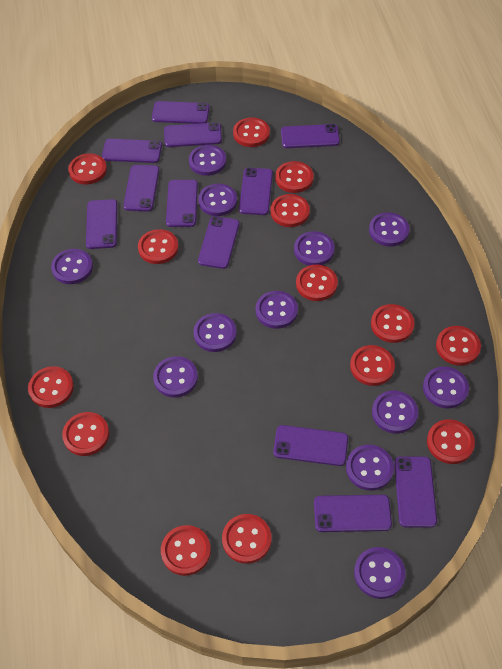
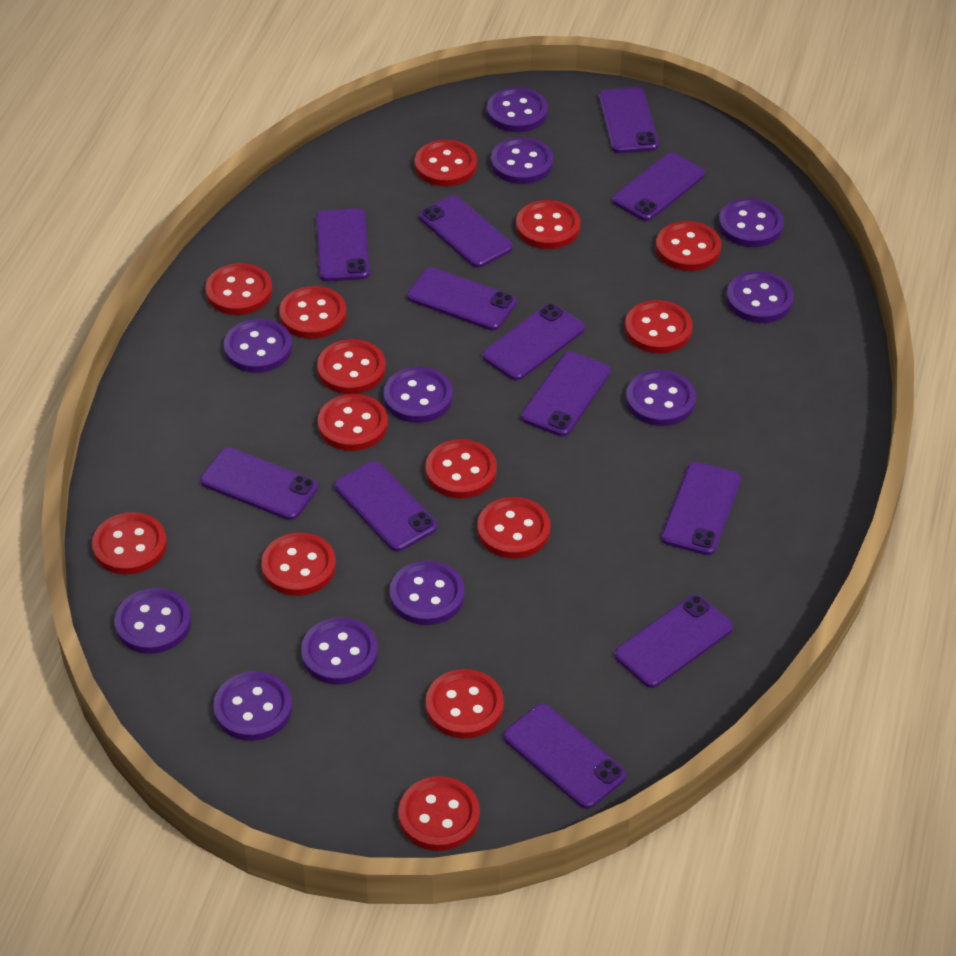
purple button: [51,249,93,284] [153,356,198,398] [189,145,226,176] [194,313,237,352] [198,184,237,216] [256,291,298,329] [294,231,335,266] [346,445,394,491] [354,547,406,599] [369,212,410,247] [372,391,418,434] [423,366,469,408] = 12 -> [114,588,191,654] [213,671,292,741] [224,319,292,373] [301,617,378,685] [384,367,453,423] [389,561,465,625] [487,87,548,132] [491,137,553,184] [626,370,696,426] [719,198,784,247] [726,271,794,323] = 11

